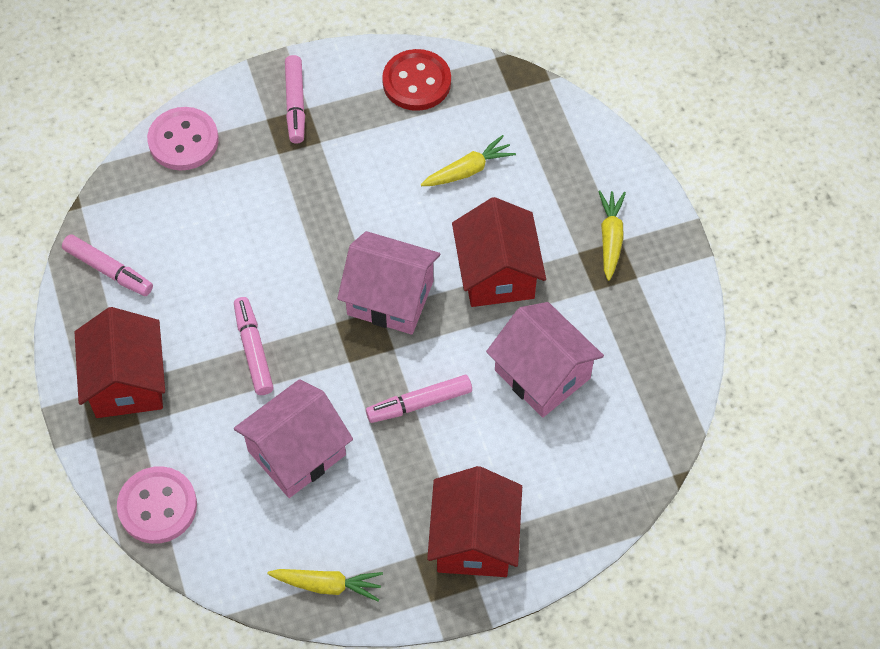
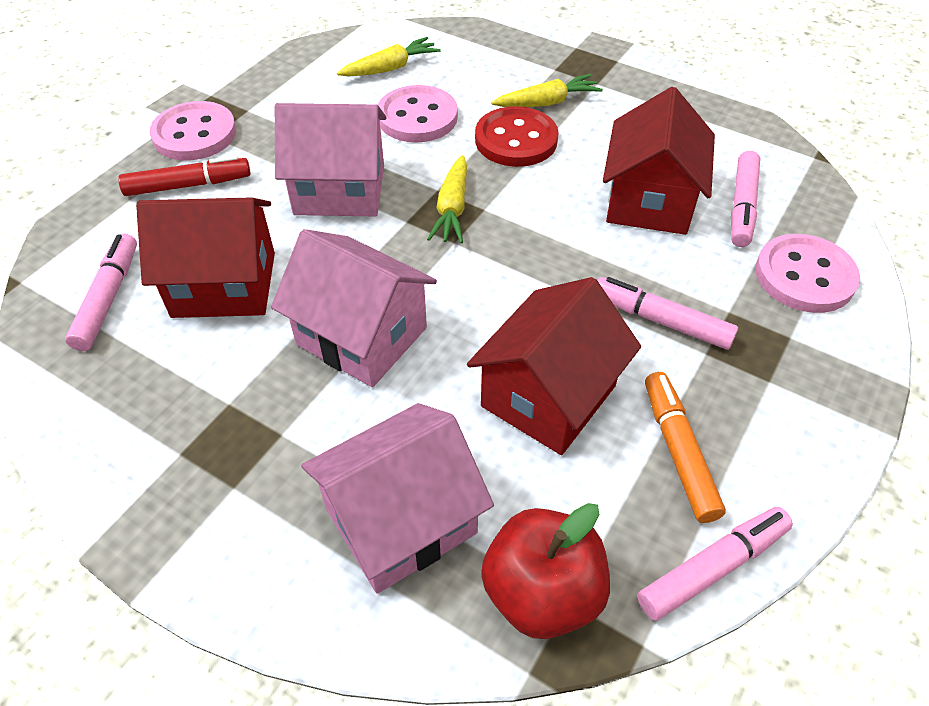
orange marker: none = 0 -> [645,372,726,523] = 1
pink button: [117,466,197,544] [147,107,219,170] = 2 -> [150,101,236,160] [378,85,458,142] [756,234,860,313] = 3
red apple: none = 0 -> [481,503,610,639] = 1
red marker: none = 0 -> [118,156,251,196] = 1

